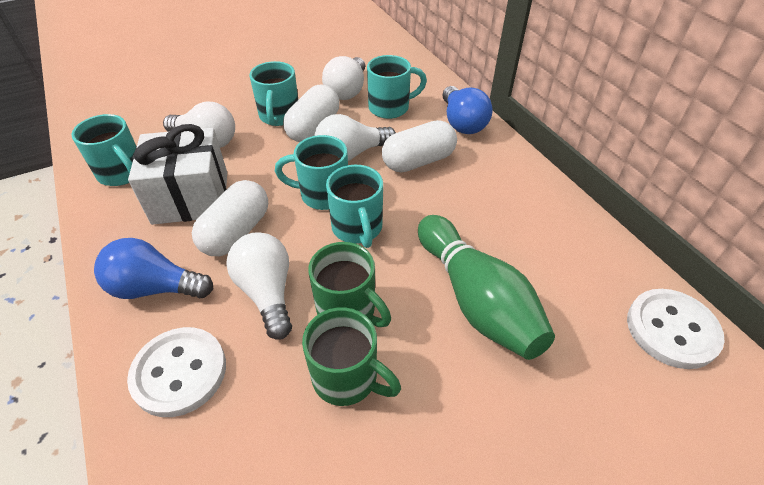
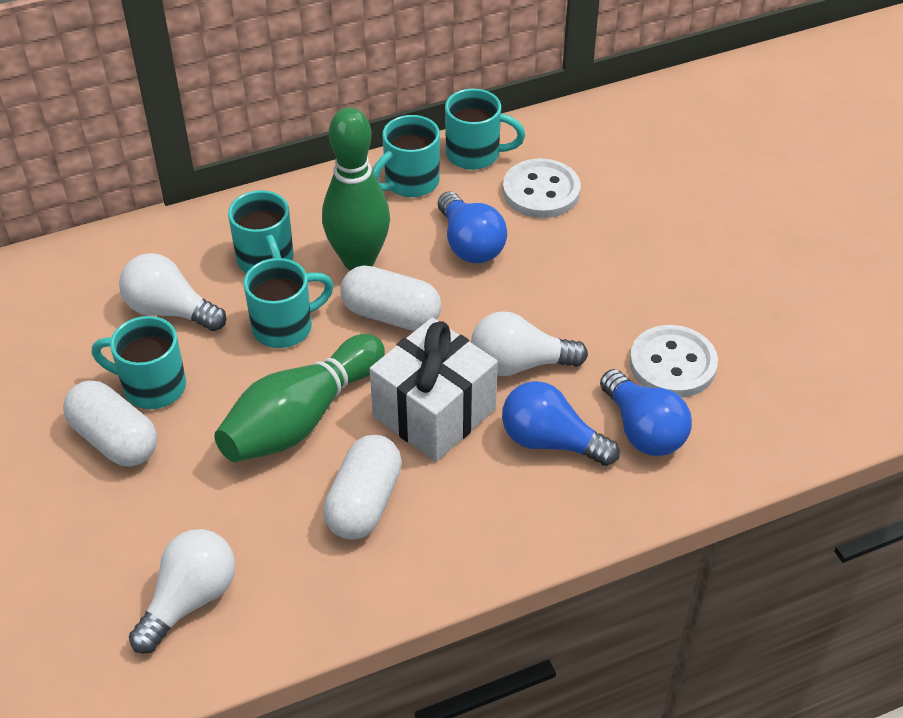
blue light bulb: [94,238,213,299] [442,86,493,134] = 2 -> [438,191,507,263] [502,381,620,466] [600,369,692,456] = 3
green bowling pin: [418,215,555,360] = 1 -> [214,334,385,462] [322,107,390,270] = 2
green mug: [302,307,401,406] [308,242,391,327] = 2 -> none = 0
white light bulb: [163,101,235,148] [226,232,292,340] [314,114,396,161] [322,56,365,100] = 4 -> [119,253,226,331] [129,529,235,654] [471,311,588,376] = 3

